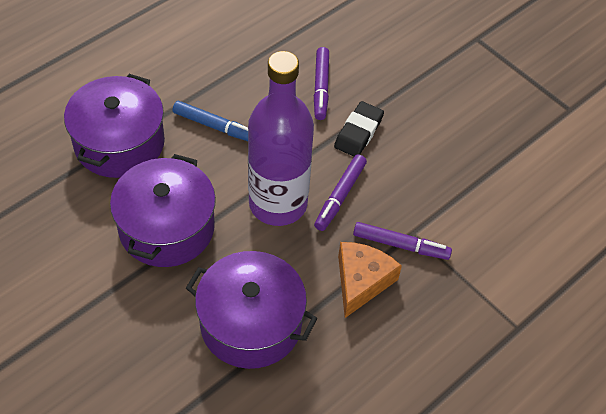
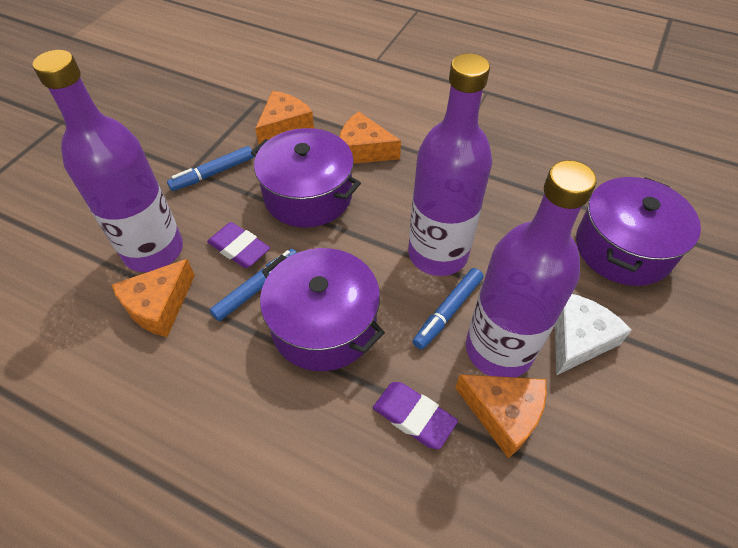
black eraser: [334,101,384,156] = 1 -> none = 0
blue marker: [173,101,248,141] = 1 -> [167,146,254,191] [210,249,297,321] [413,268,483,350] = 3
orange cheese: [338,242,402,318] = 1 -> [111,259,195,337] [255,91,314,144] [339,112,401,164] [455,374,547,458] = 4
purple bottle: [248,51,314,226] = 1 -> [33,50,183,272] [408,53,492,276] [466,160,597,377] = 3
purple eraser: none = 0 -> [207,222,270,268] [373,382,458,449] = 2
purple marker: [314,47,329,120] [314,154,367,231] [353,222,452,260] = 3 -> none = 0
white cheese: none = 0 -> [555,294,632,375] = 1

